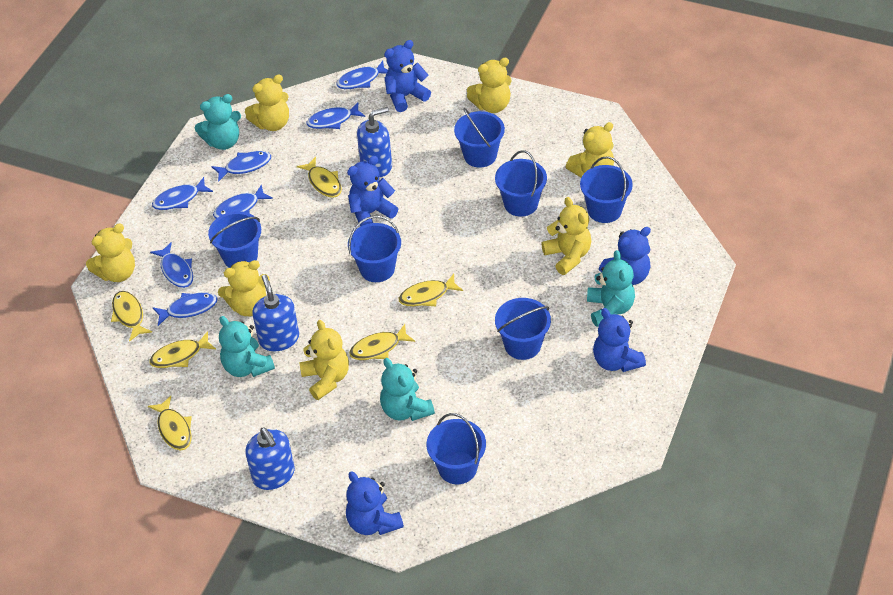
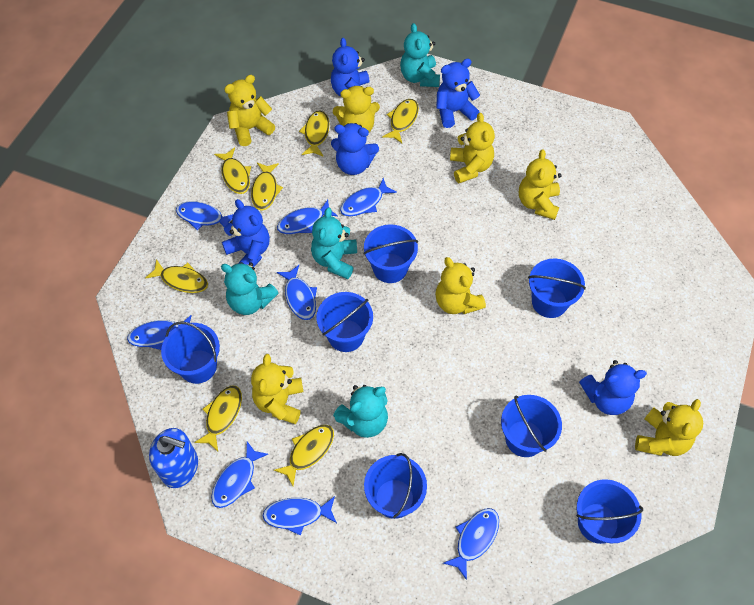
blue fish: [150,243,193,288] [152,177,213,210] [152,292,217,326] [211,151,271,182] [213,185,273,219] [306,102,365,129] [336,61,388,89] = 7 -> [127,315,192,350] [176,201,233,230] [211,442,268,508] [263,496,337,535] [277,200,338,234] [277,265,317,320] [340,178,397,216] [443,508,499,580] = 8
blue soap dispenser: [245,427,295,490] [252,275,299,351] [357,107,392,177] = 3 -> [149,428,198,488] = 1
yellow fish: [111,291,152,342] [148,396,192,450] [149,331,216,368] [297,157,342,198] [349,324,415,360] [399,274,463,306] = 6 -> [145,259,208,293] [194,386,242,451] [214,147,251,194] [251,163,283,211] [274,425,334,486] [299,111,329,157] [382,99,419,143] = 7

